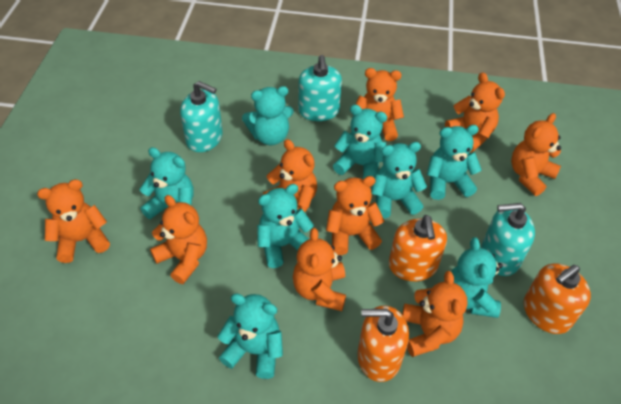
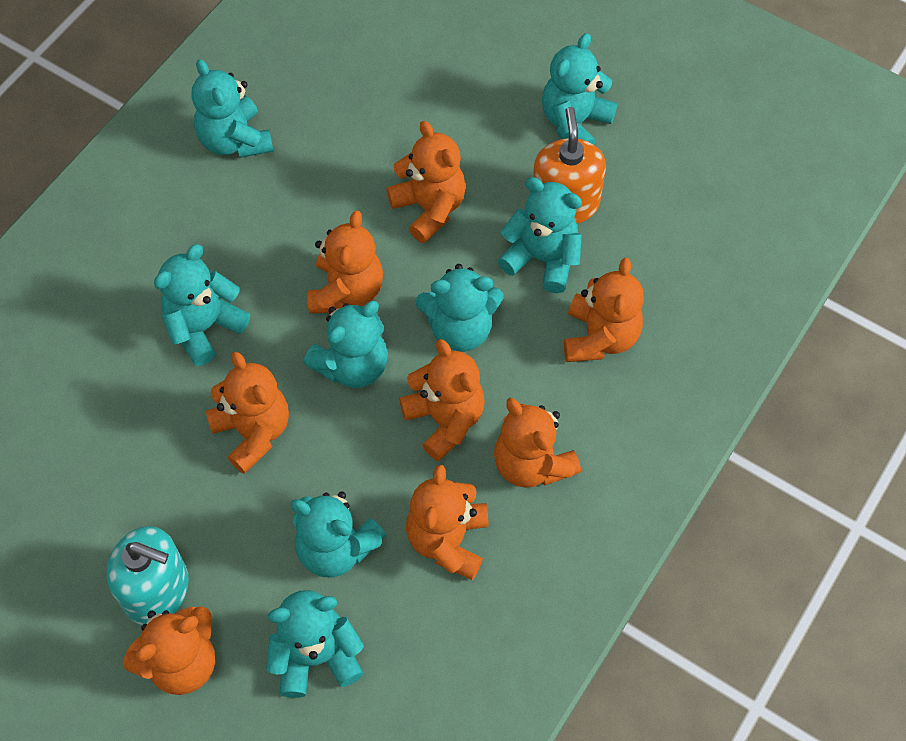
orange soap dispenser: [357,305,409,382] [389,215,447,281] [524,263,591,334] = 3 -> [533,107,606,224] = 1
orange teddy bear: [37,179,110,263] [150,195,207,284] [263,139,317,212] [293,228,346,311] [326,176,384,255] [355,68,404,141] [402,271,468,357] [445,72,505,153] [511,113,561,196] = 9 -> [123,606,215,695] [206,352,289,474] [307,210,383,313] [387,121,466,243] [399,339,485,461] [406,465,489,580] [494,398,581,488] [564,258,644,362] = 8
turquoise soap dispenser: [180,81,223,152] [298,55,342,121] [481,203,535,276] = 3 -> [107,526,189,625] = 1

